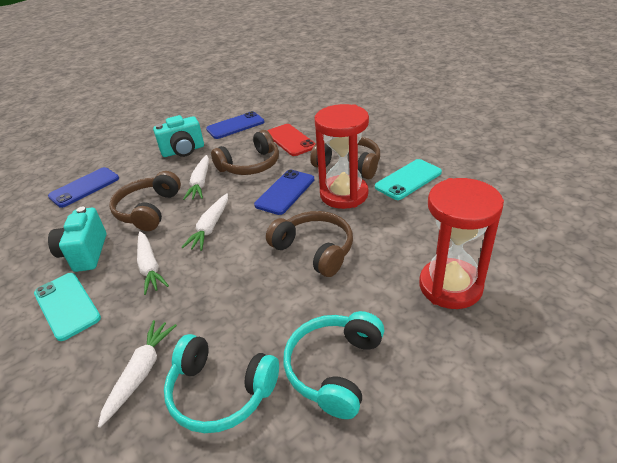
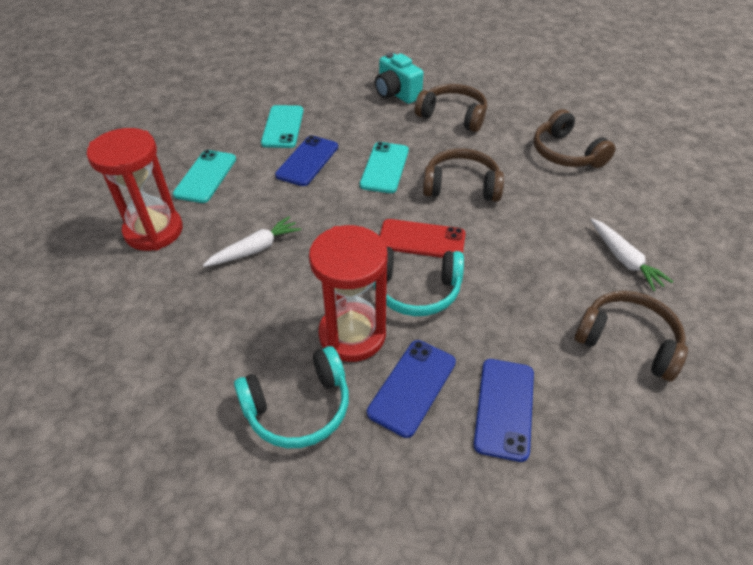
turquoise camera: [48,207,106,272] [153,115,204,157] = 2 -> [375,52,424,104] = 1
turquoise phone: [34,273,101,341] [375,159,442,200] = 2 -> [173,150,236,203] [261,105,304,148] [360,142,409,193] = 3
white carrot: [98,320,177,428] [137,231,169,295] [181,193,228,251] [183,155,209,200] = 4 -> [203,216,301,267] [591,219,674,291] = 2

